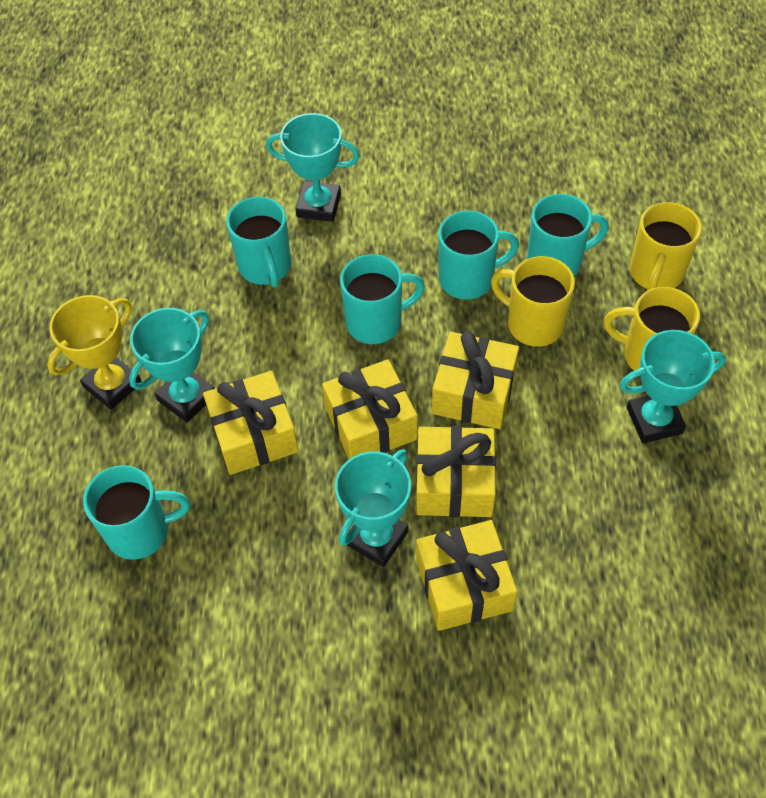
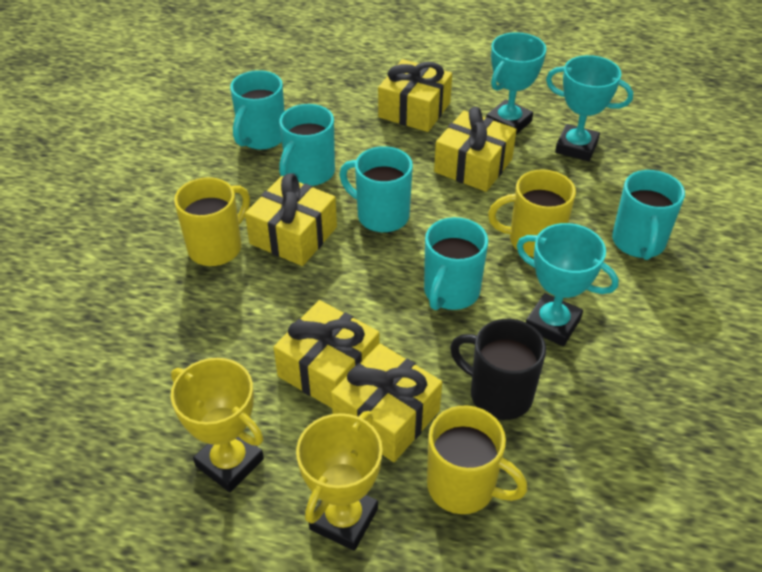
black mug: none = 0 -> [450,319,546,420] = 1
turquoise trophy: [129,308,215,423] [266,113,360,222] [335,449,411,567] [620,330,726,443] = 4 -> [486,32,546,135] [516,223,619,346] [546,55,633,161] = 3
yellow trophy: [47,295,142,410] = 1 -> [171,358,264,492] [296,411,383,551] = 2

